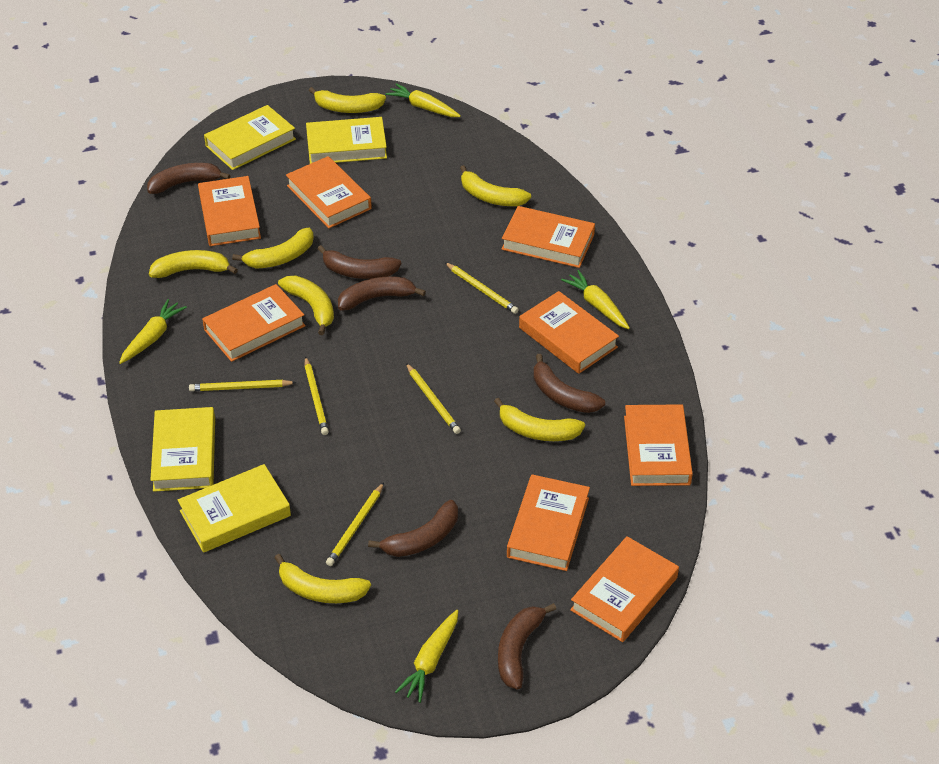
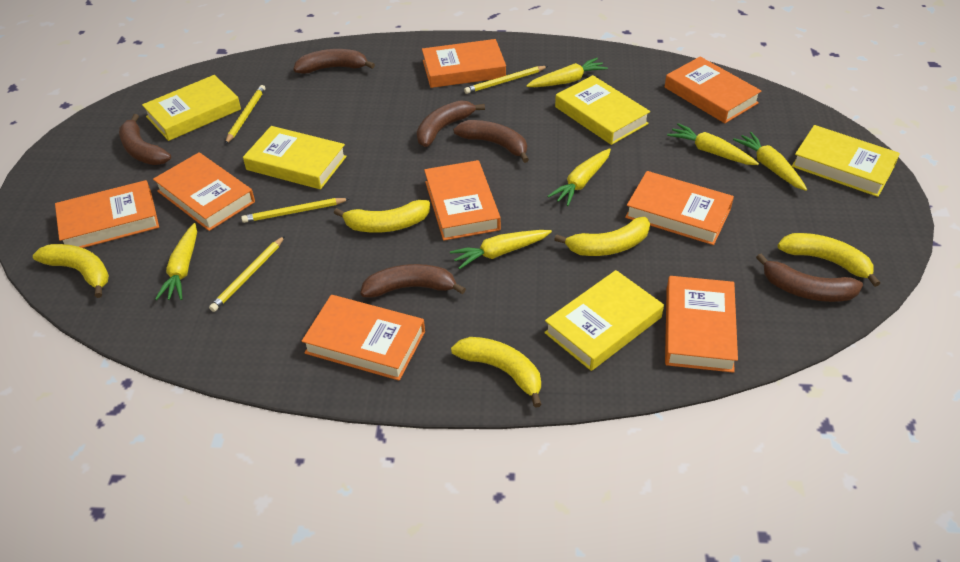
yellow banana: [149,250,238,278] [232,228,314,269] [274,554,371,603] [278,276,334,335] [308,87,386,113] [460,165,531,206] [494,398,585,441] = 7 -> [33,244,109,298] [334,200,430,233] [451,337,542,408] [554,217,650,256] [778,233,880,287] = 5
yellow book: [150,407,215,492] [178,464,291,553] [204,105,296,170] [306,117,387,164] = 4 -> [142,75,241,141] [243,126,347,189] [544,270,664,371] [555,75,650,145] [792,125,900,197] = 5
yellow carrot: [119,299,187,364] [385,83,461,117] [395,610,458,703] [561,270,630,329] = 4 -> [155,223,197,300] [450,230,552,269] [526,58,608,87] [547,148,611,206] [667,123,759,165] [733,132,807,191] = 6
yellow pencil: [189,380,297,391] [305,356,329,435] [326,483,384,566] [406,363,461,434] [445,262,519,314] = 5 -> [209,236,285,312] [225,85,266,144] [241,198,349,223] [464,66,548,94] = 4

